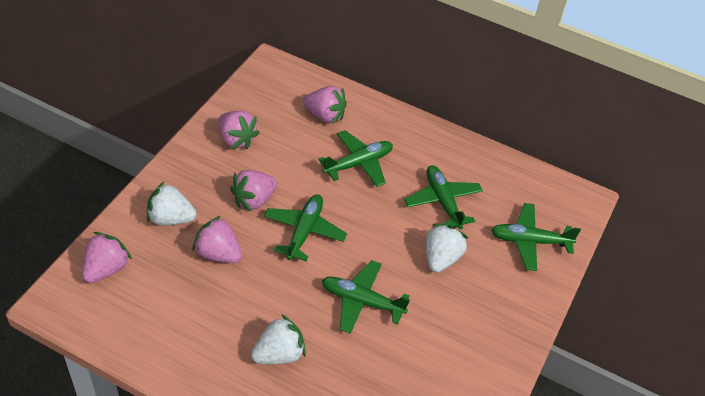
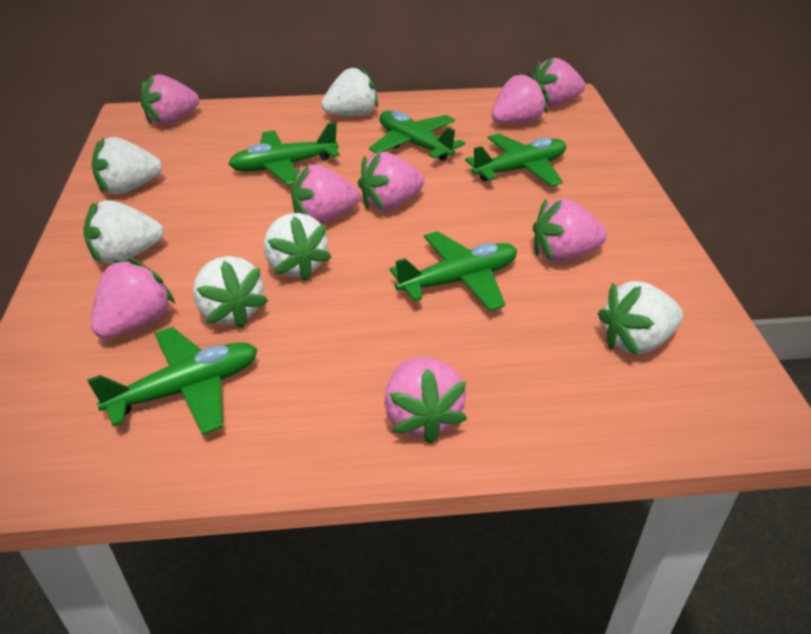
pink strawberry: [82,232,132,283] [192,216,242,263] [218,111,260,149] [230,170,277,212] [303,86,347,123] = 5 -> [91,258,175,339] [141,74,199,125] [291,165,360,224] [358,152,424,211] [384,357,467,444] [491,72,548,124] [533,199,607,263] [534,57,585,107] = 8
white strawberry: [147,182,197,226] [251,314,306,364] [426,224,468,273] = 3 -> [83,200,164,264] [92,137,162,194] [193,256,268,328] [264,213,331,281] [321,66,378,116] [598,281,683,356] = 6

